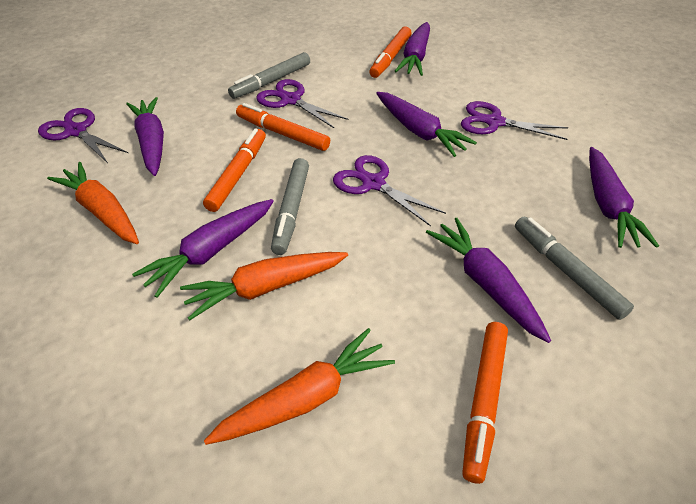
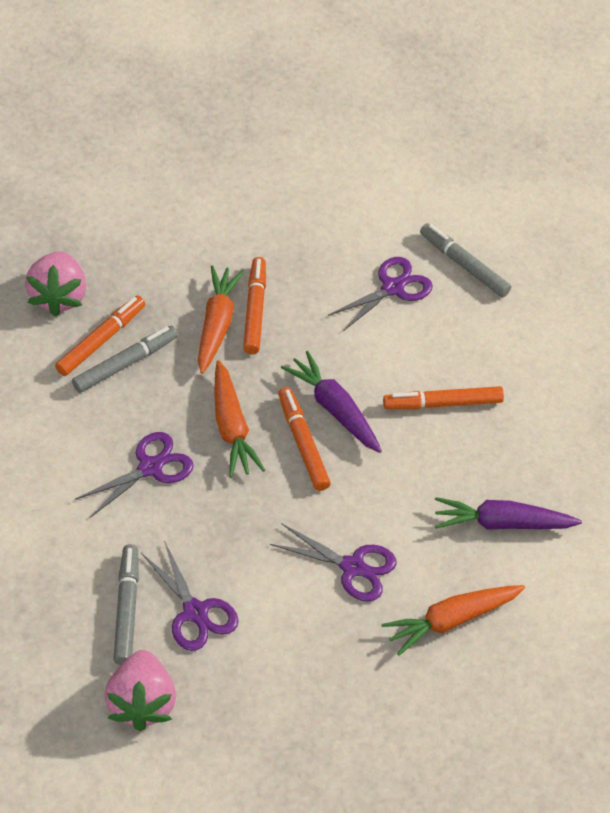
pink strawberry: none = 0 -> [25,251,87,317] [105,650,176,731] = 2
purple carrot: [126,97,164,176] [132,199,274,298] [376,92,477,157] [395,22,430,76] [426,218,551,343] [589,147,659,248] = 6 -> [281,351,382,453] [435,497,582,530] = 2

